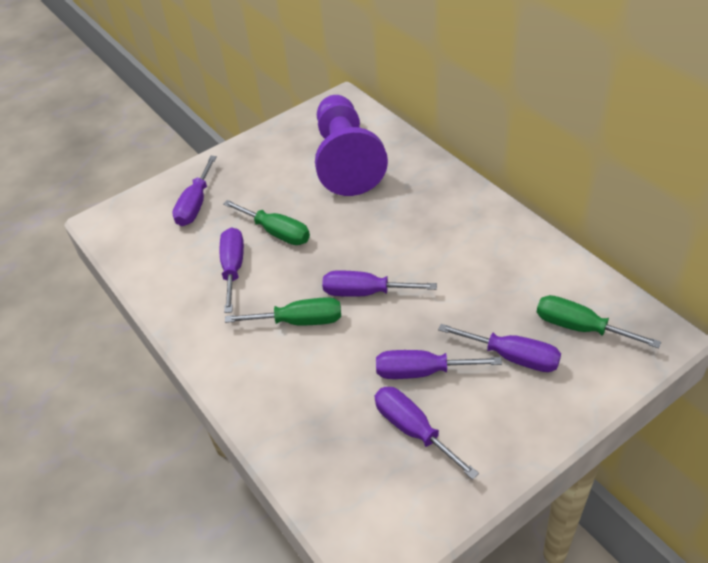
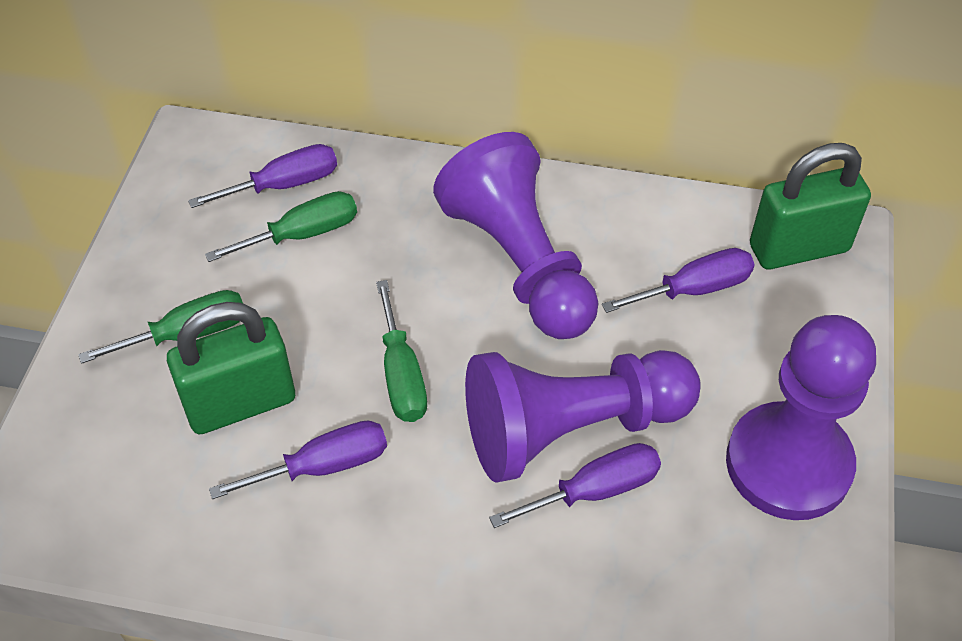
green padlock: none = 0 -> [167,302,295,434] [750,143,871,269] = 2
purple pawn: [315,95,388,196] = 1 -> [433,132,598,339] [465,350,701,483] [726,315,876,520] = 3
purple screwdriver: [172,156,217,226] [220,227,244,313] [322,270,437,297] [375,387,479,480] [376,350,502,379] [438,324,561,372] = 6 -> [188,144,337,208] [209,421,387,499] [489,443,661,528] [602,248,755,313] = 4

